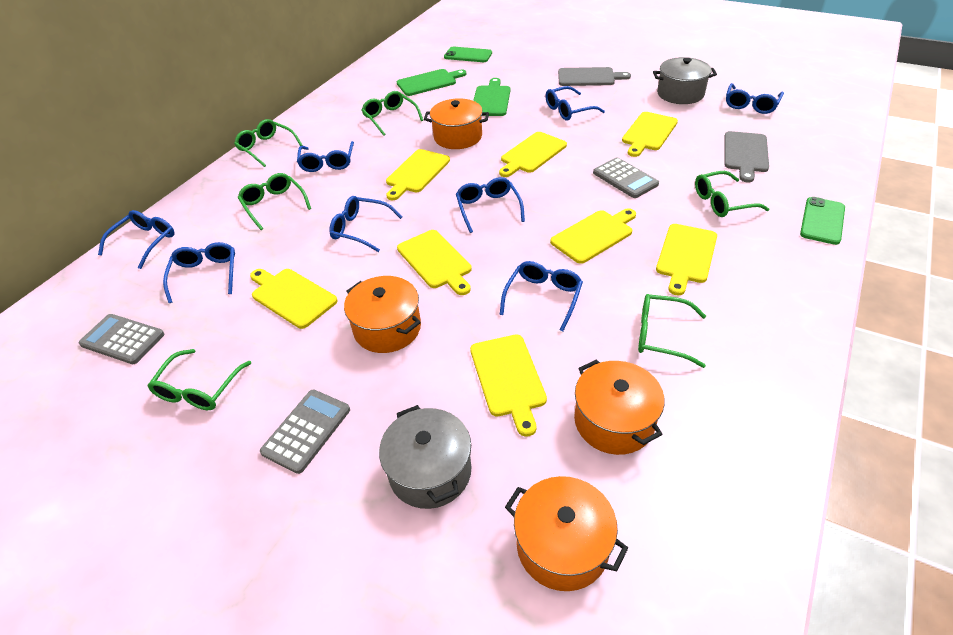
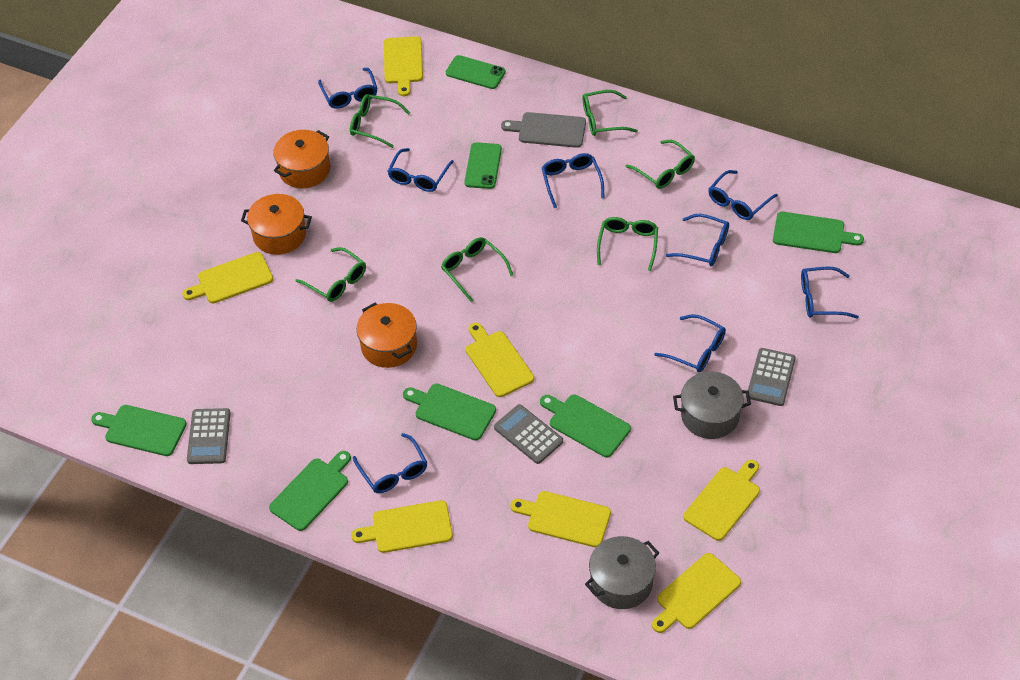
green cutting board: [397,69,466,96] [473,78,510,116] = 2 -> [91,405,187,456] [269,451,351,531] [403,384,496,441] [540,395,631,457] [773,212,864,253] = 5
grey cutting board: [558,67,631,86] [724,131,769,182] = 2 -> [501,112,586,148] = 1
orange pot: [344,276,421,353] [424,98,489,149] [505,476,628,591] [574,359,665,455] = 4 -> [241,194,312,255] [273,130,330,188] [356,302,417,368] = 3
yellow cutting board: [250,269,338,329] [386,149,450,200] [397,230,472,295] [470,334,547,437] [499,132,567,177] [550,208,636,264] [622,112,678,157] [656,224,717,296] = 8 -> [182,252,273,303] [351,500,453,553] [384,36,423,96] [466,323,534,397] [510,491,611,547] [652,553,741,633] [683,460,760,541] = 7

